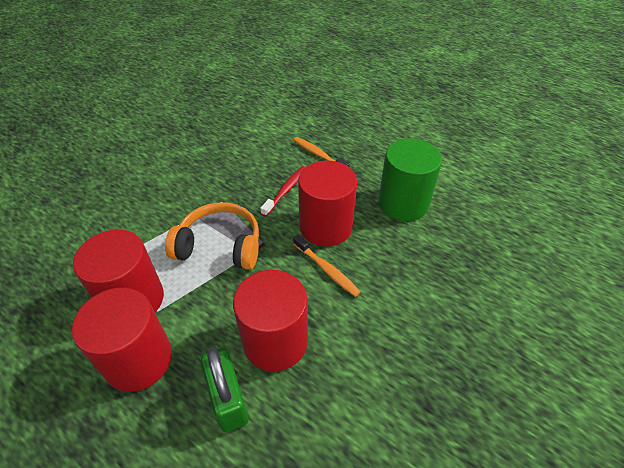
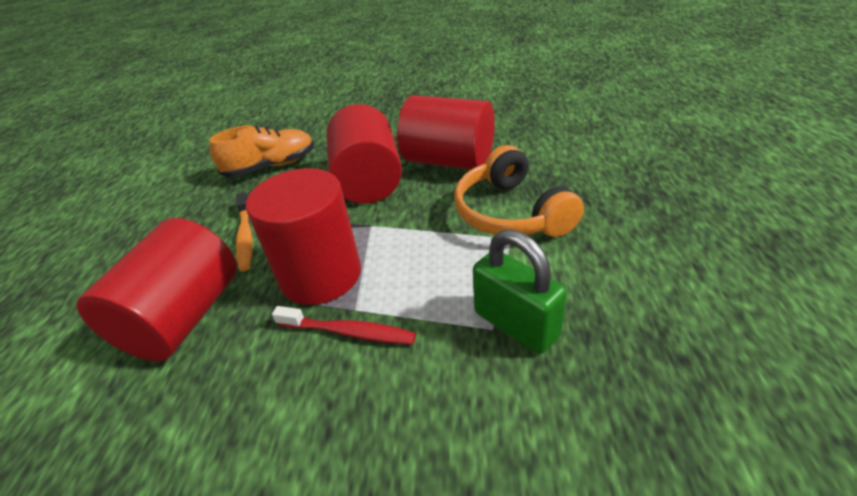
green cylinder: [378,139,442,221] = 1 -> none = 0
orange shoe: none = 0 -> [209,126,314,178] = 1
orange toothbrush: [293,137,350,167] [293,235,361,297] = 2 -> [236,192,253,271] = 1

